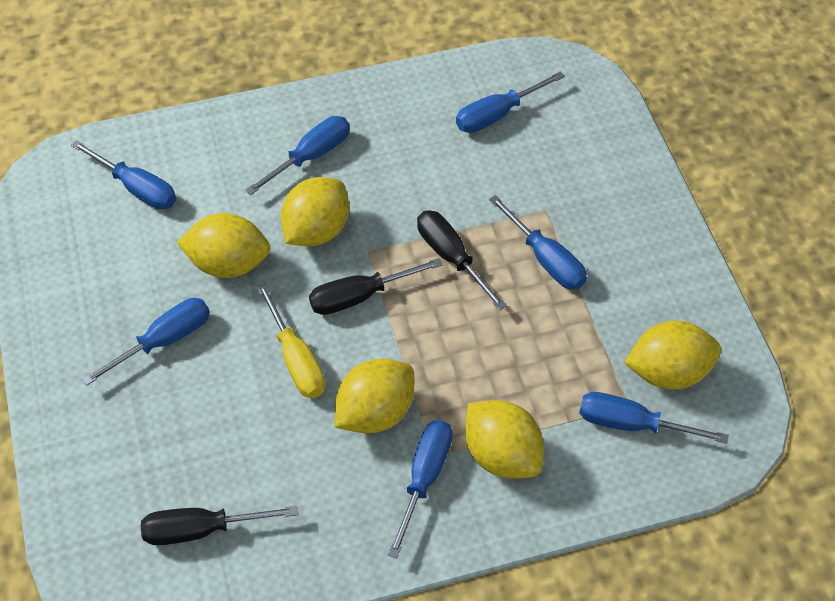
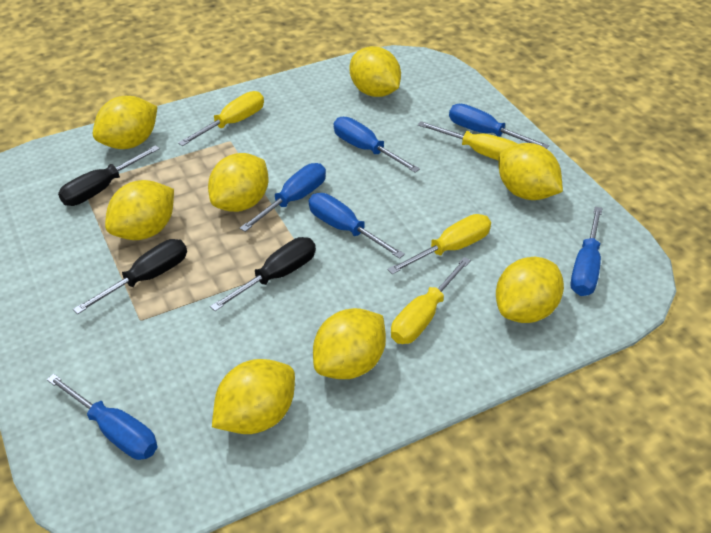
blue screwdriver: [71,140,176,210] [82,298,210,386] [245,116,350,195] [388,420,452,558] [456,72,565,133] [489,195,587,290] [579,392,729,443] = 7 -> [47,374,158,460] [240,163,326,232] [309,193,405,259] [334,117,420,173] [449,104,549,149] [571,207,603,296] = 6
yellow lemon: [177,213,271,278] [281,177,349,246] [335,359,414,433] [465,400,544,479] [624,321,721,390] = 5 -> [93,96,157,149] [105,180,174,240] [208,153,269,212] [212,359,295,434] [313,308,386,379] [350,46,401,97] [496,257,564,323] [498,143,563,200] = 8
yellow screwdriver: [257,283,325,398] = 1 -> [178,91,264,146] [387,214,491,274] [391,257,471,344] [418,121,518,160] = 4

